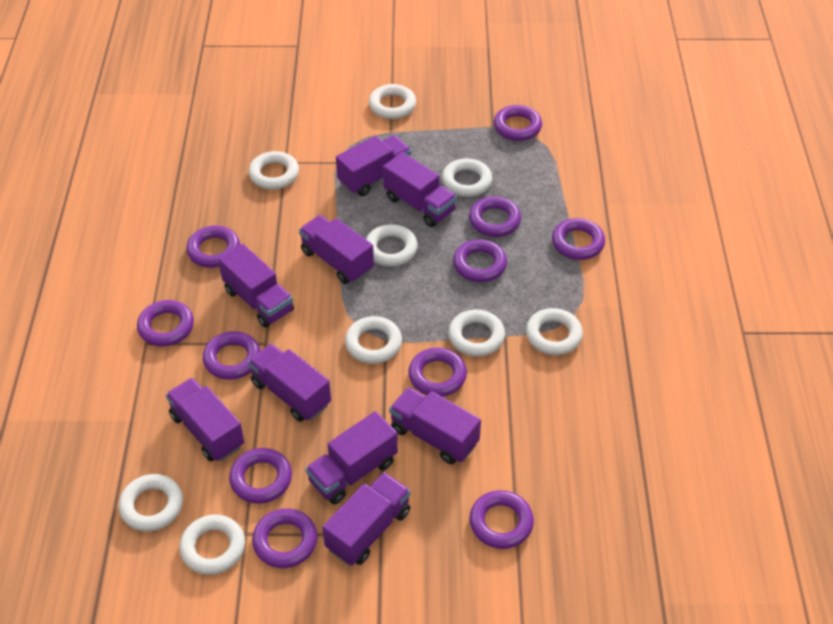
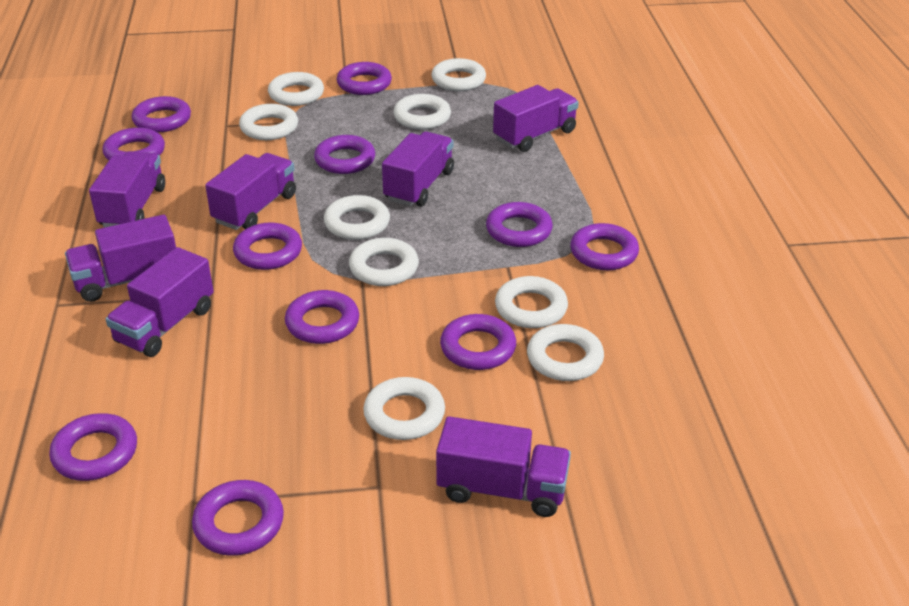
purple truck: [166,378,244,462] [218,244,294,328] [248,344,331,422] [299,215,374,284] [306,411,398,505] [322,472,411,565] [336,135,411,196] [383,152,457,227] [389,387,481,464] = 9 -> [65,215,176,302] [89,151,165,228] [106,247,214,357] [205,153,296,230] [382,132,454,206] [436,416,571,517] [493,85,579,152] = 7

